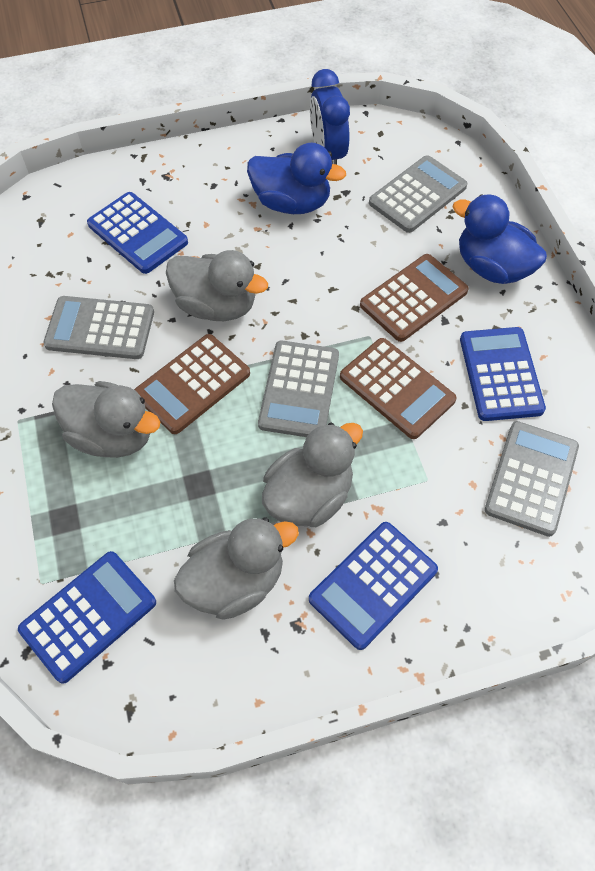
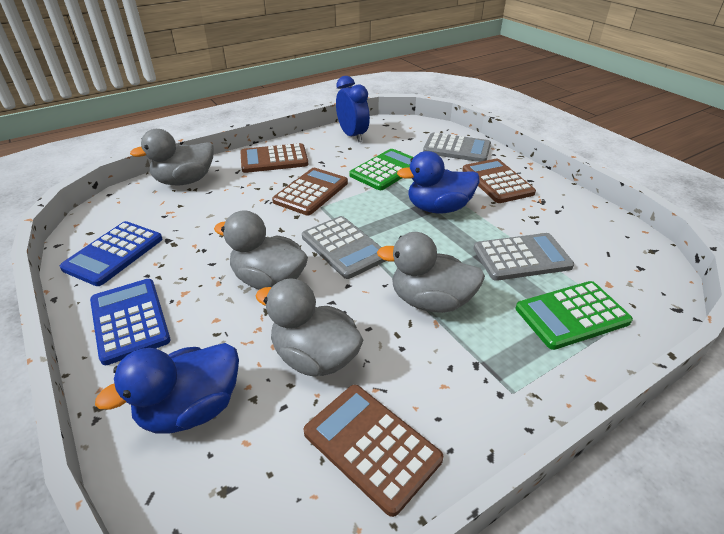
blue calculator: [18,551,156,684] [87,192,188,274] [309,522,438,650] [460,327,546,421] = 4 -> [60,221,162,286] [90,279,171,365] = 2
brown calculator: [134,334,250,434] [340,338,457,439] [360,254,469,342] = 3 -> [240,143,309,173] [272,168,348,215] [303,385,443,517] [462,159,536,203] = 4
green calculator: none = 0 -> [350,149,414,190] [516,281,633,350] = 2
grey calculator: [43,296,154,359] [258,341,339,437] [369,155,467,233] [485,421,579,537] = 4 -> [302,216,386,279] [423,133,491,162] [473,233,574,281] = 3

